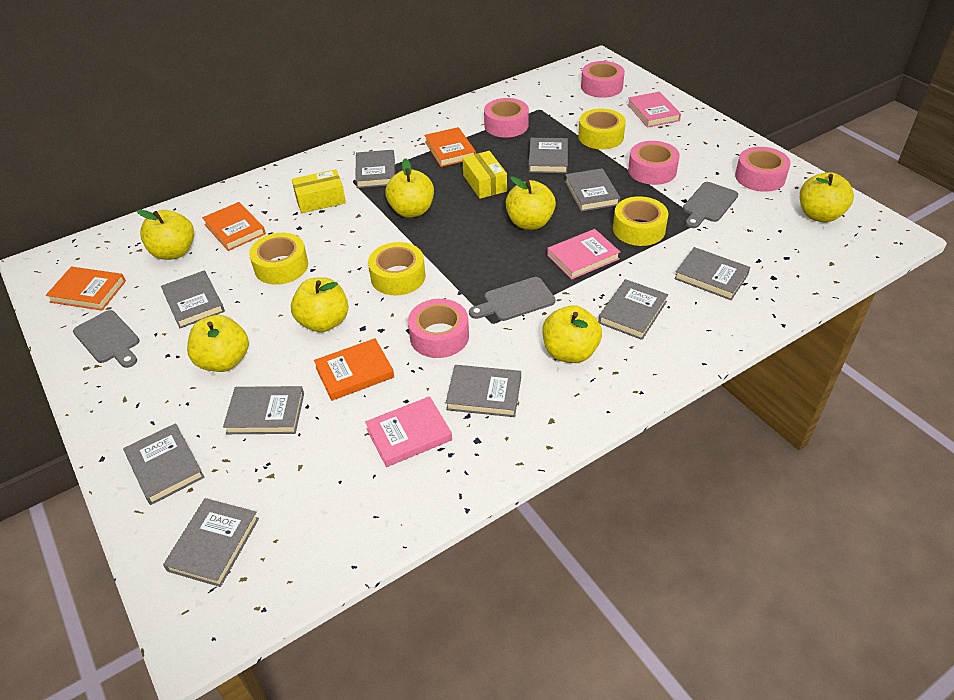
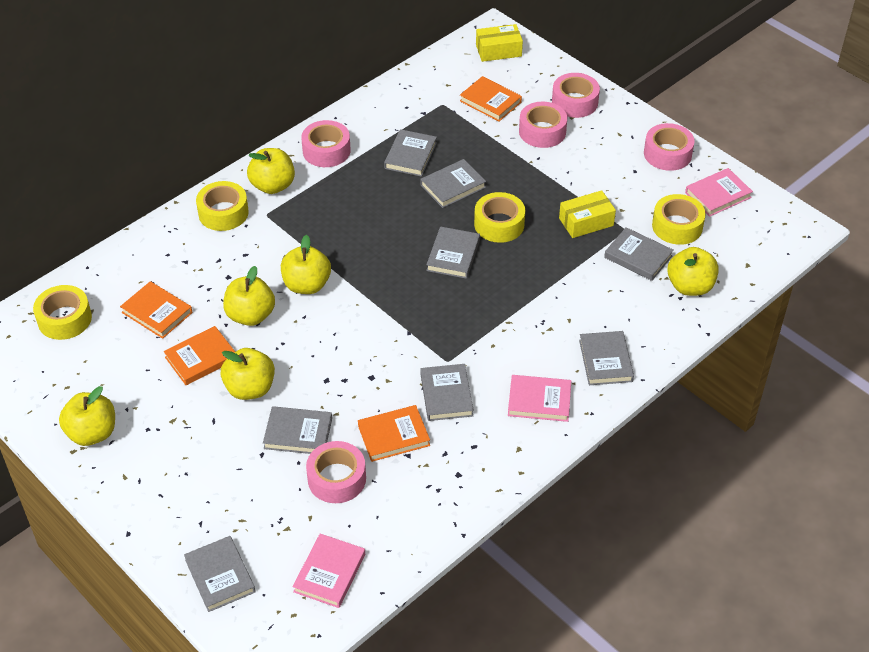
grey book: [123,423,204,505] [161,271,225,328] [163,498,259,587] [223,386,304,434] [355,150,395,188] [446,365,521,417] [528,138,568,173] [565,168,620,212] [598,279,668,340] [674,247,750,300] = 10 -> [184,536,256,612] [263,406,332,454] [384,129,437,177] [420,159,486,208] [420,364,474,421] [426,226,480,279] [579,331,634,385] [604,227,674,281] = 8
grey cutting board: [73,310,140,368] [469,277,556,321] [683,182,738,228] = 3 -> none = 0
yellow apple: [137,210,194,260] [187,315,249,372] [291,277,348,332] [385,158,434,218] [506,176,556,230] [543,306,602,363] [800,172,854,222] = 7 -> [59,386,115,446] [220,348,275,400] [223,266,275,326] [247,148,295,194] [281,235,331,294] [667,247,719,296] = 6

